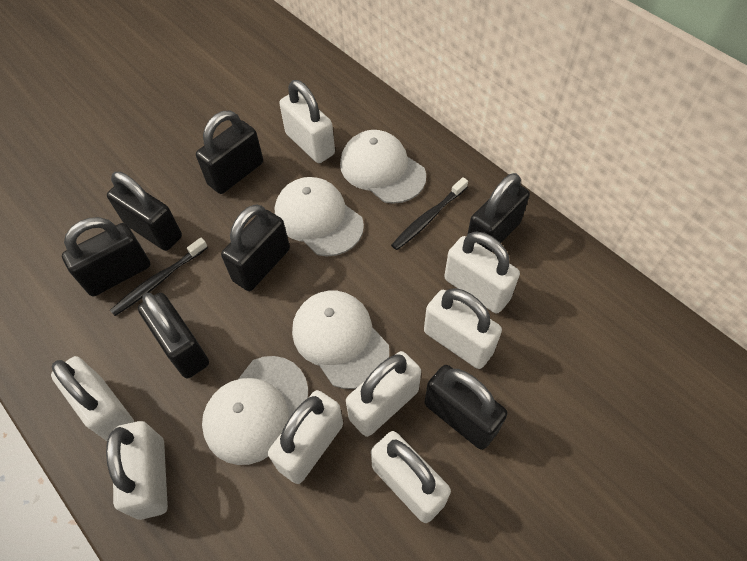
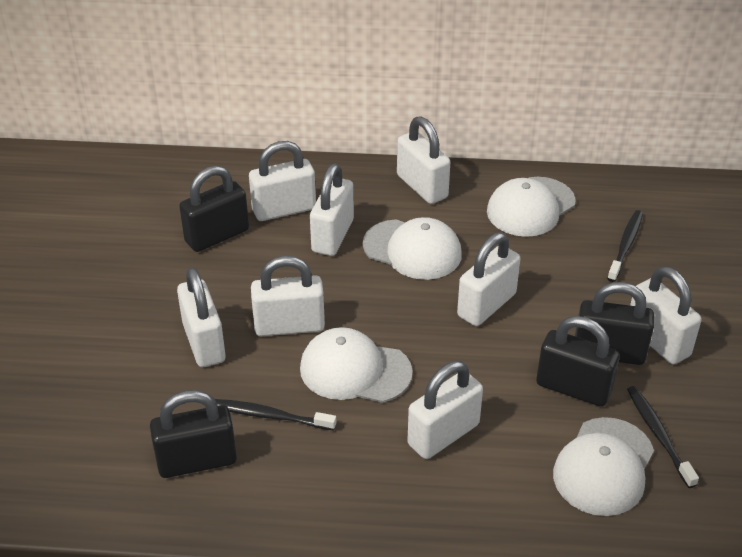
black padlock: [62,217,150,296] [107,172,182,251] [138,293,209,378] [196,111,263,194] [221,204,290,291] [425,365,507,450] [467,173,530,252] = 7 -> [150,390,237,478] [179,166,249,252] [536,316,620,407] [575,282,654,365] = 4
black toothbrush: [110,238,208,316] [391,177,468,250] = 2 -> [215,399,336,431] [607,210,643,282] [627,386,699,488] = 3

